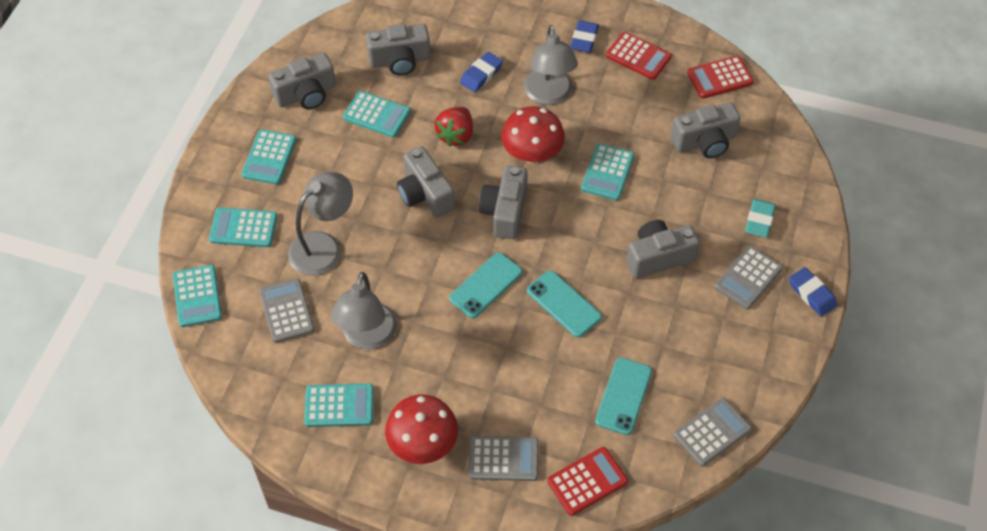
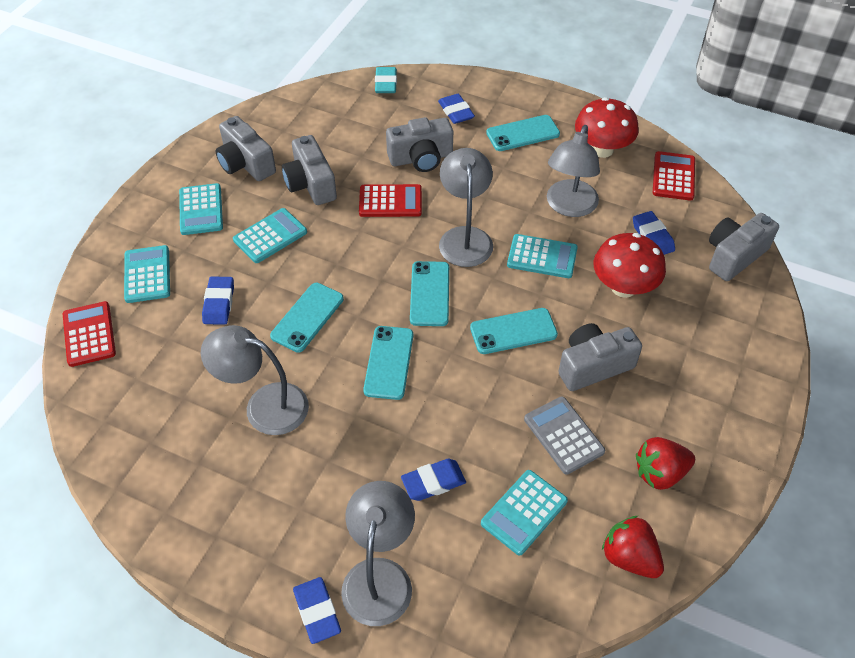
blue eraser: [460,52,503,92] [570,20,599,52] [789,267,837,317] = 3 -> [202,277,234,325] [293,577,341,644] [401,459,466,501] [438,94,475,124] [633,211,675,255] = 5
grey calculator: [259,278,314,343] [468,436,539,481] [674,398,752,467] [714,246,783,310] = 4 -> [524,396,605,475] = 1
grey camera: [268,53,336,109] [366,24,431,76] [397,146,455,218] [479,166,528,239] [626,220,700,278] [671,103,740,158] = 6 -> [216,116,276,181] [282,135,337,205] [386,117,453,172] [558,323,642,391] [709,213,779,281] = 5
grey lamp: [288,172,353,276] [331,272,397,349] [524,25,578,105] = 3 -> [201,325,309,435] [341,481,415,626] [439,148,493,267] [547,125,600,217] = 4
red strawberry: [435,107,473,147] = 1 -> [602,516,664,578] [636,437,695,490] = 2
turquoise calculator: [173,265,222,327] [209,208,277,247] [242,129,296,184] [304,384,374,427] [343,91,411,138] [581,143,634,200] = 6 -> [124,245,170,303] [179,183,223,235] [233,208,307,263] [481,470,568,555] [507,234,578,278] = 5
turquoise phone: [449,252,522,318] [527,270,602,337] [595,358,652,435] = 3 -> [270,283,344,353] [363,326,413,400] [410,261,449,326] [470,308,558,354] [486,115,560,151] = 5

